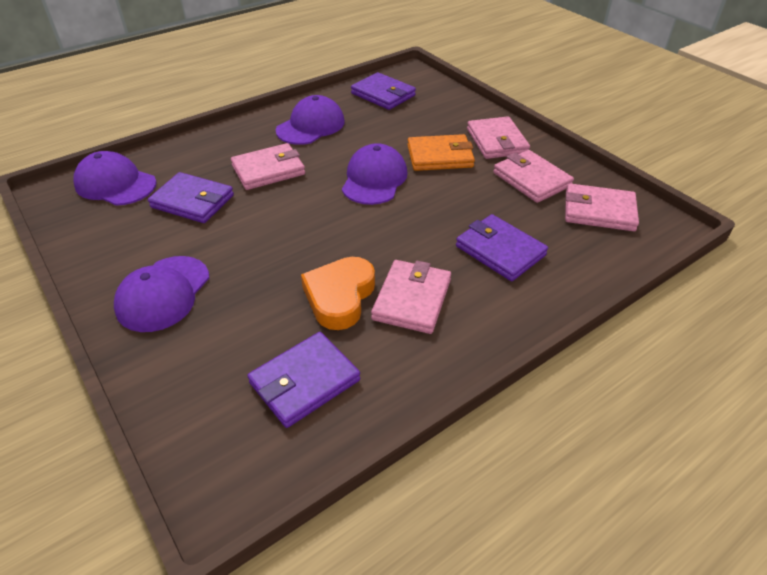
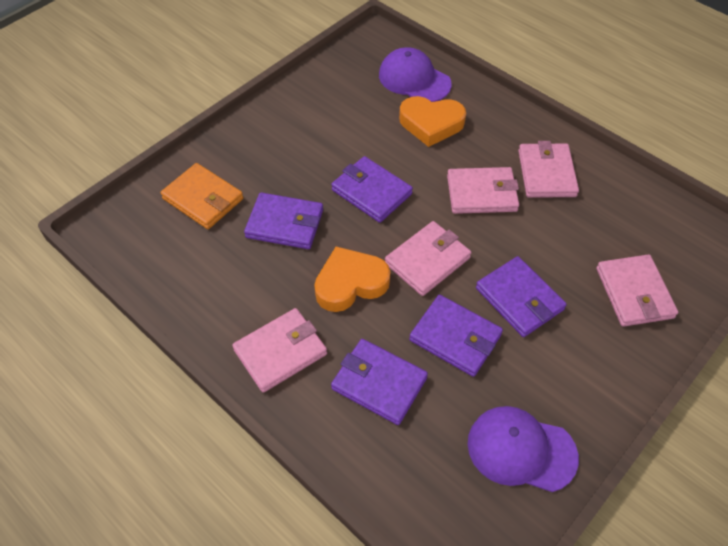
orange heart: [301,257,375,330] = 1 -> [314,247,390,312] [399,96,466,147] = 2
purple cap: [73,151,156,206] [114,256,209,332] [276,95,345,145] [342,143,407,205] = 4 -> [379,47,452,102] [468,406,579,492] = 2
purple wallet: [148,172,234,223] [248,332,360,428] [351,72,416,110] [456,214,548,281] = 4 -> [244,192,323,249] [331,156,413,223] [331,339,428,425] [409,295,503,377] [476,256,567,337] = 5

